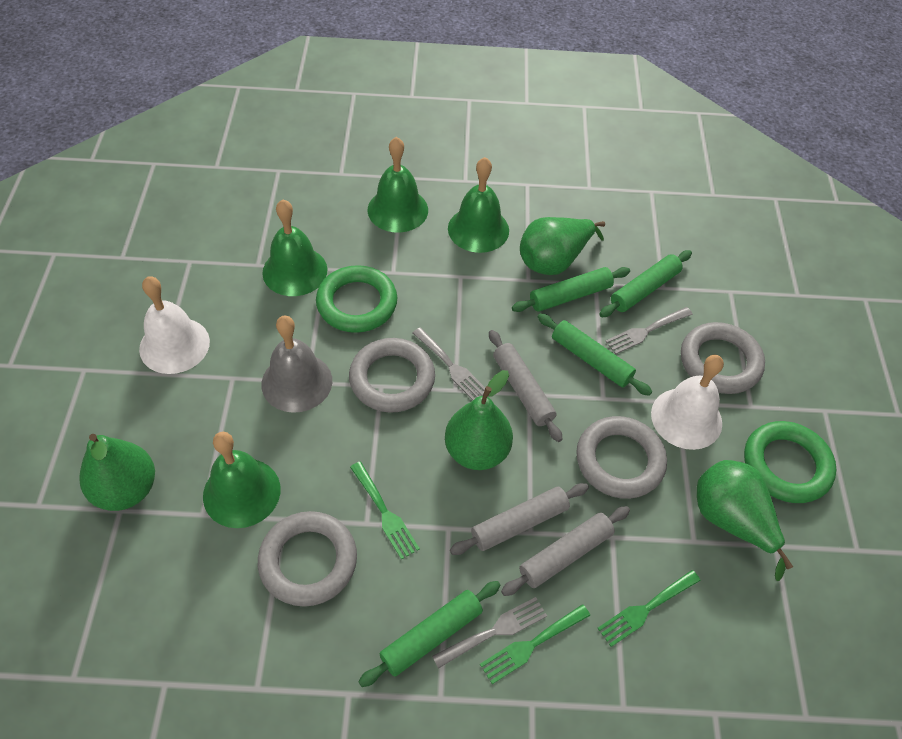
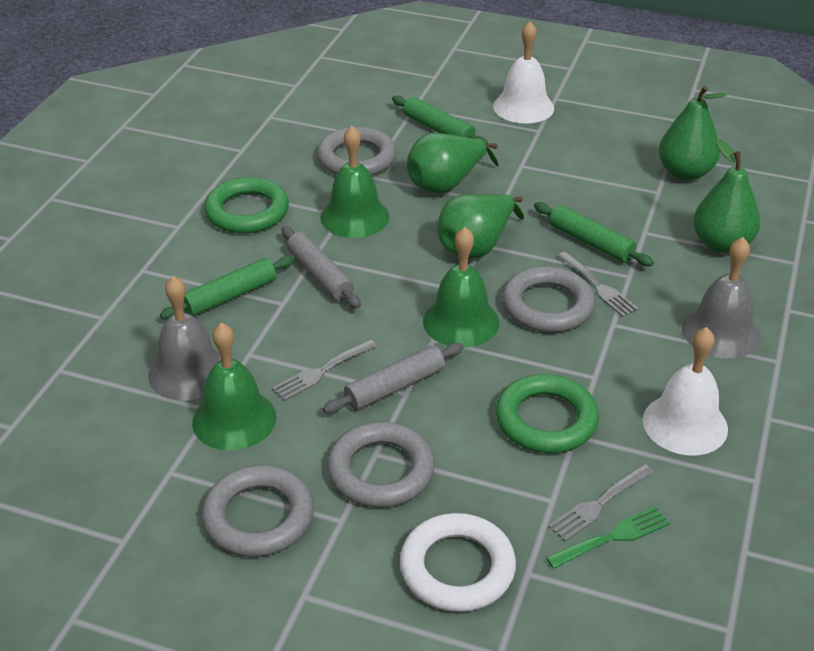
green bell: [203,432,280,528] [262,199,327,296] [368,137,428,233] [448,157,509,253] = 4 -> [192,322,276,451] [321,126,389,238] [423,227,499,348] = 3
green fork: [350,462,420,560] [480,604,590,684] [597,570,701,647] = 3 -> [546,506,670,569] = 1
green rolling pin: [359,581,501,687] [512,267,630,312] [538,313,652,396] [600,250,692,317] = 4 -> [160,256,295,319] [392,95,488,144] [534,202,654,266] = 3
grey bell: [261,316,332,413] = 1 -> [148,276,221,401] [682,237,760,359] = 2
grey rolling pin: [450,483,589,555] [489,330,562,442] [501,506,630,596] = 3 -> [282,226,361,309] [323,343,464,414] = 2
white ring: none = 0 -> [400,513,516,612] = 1

